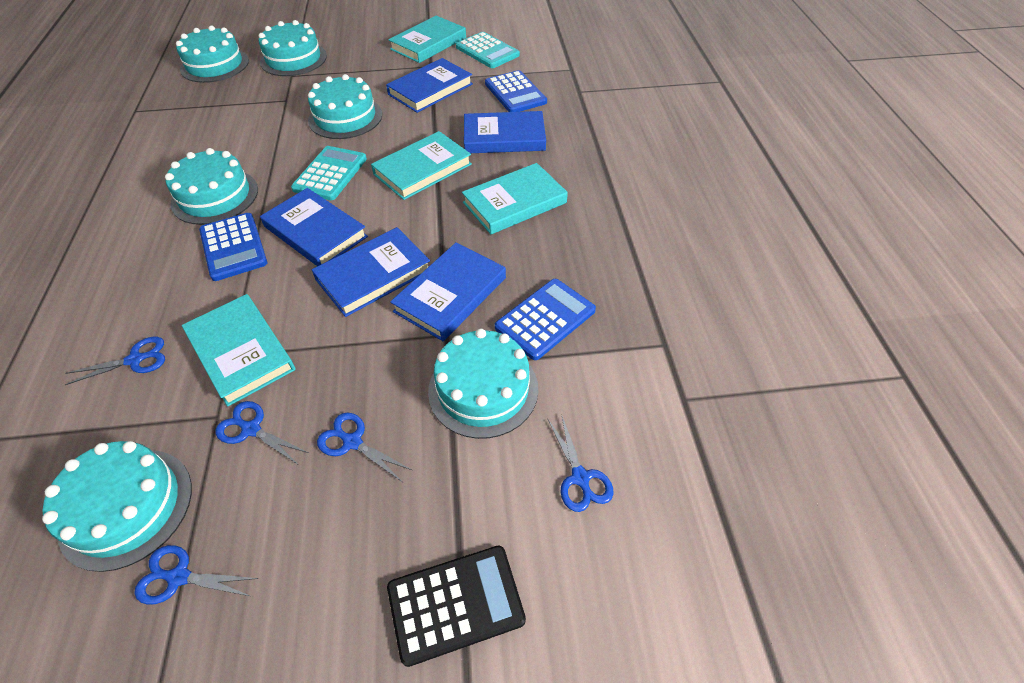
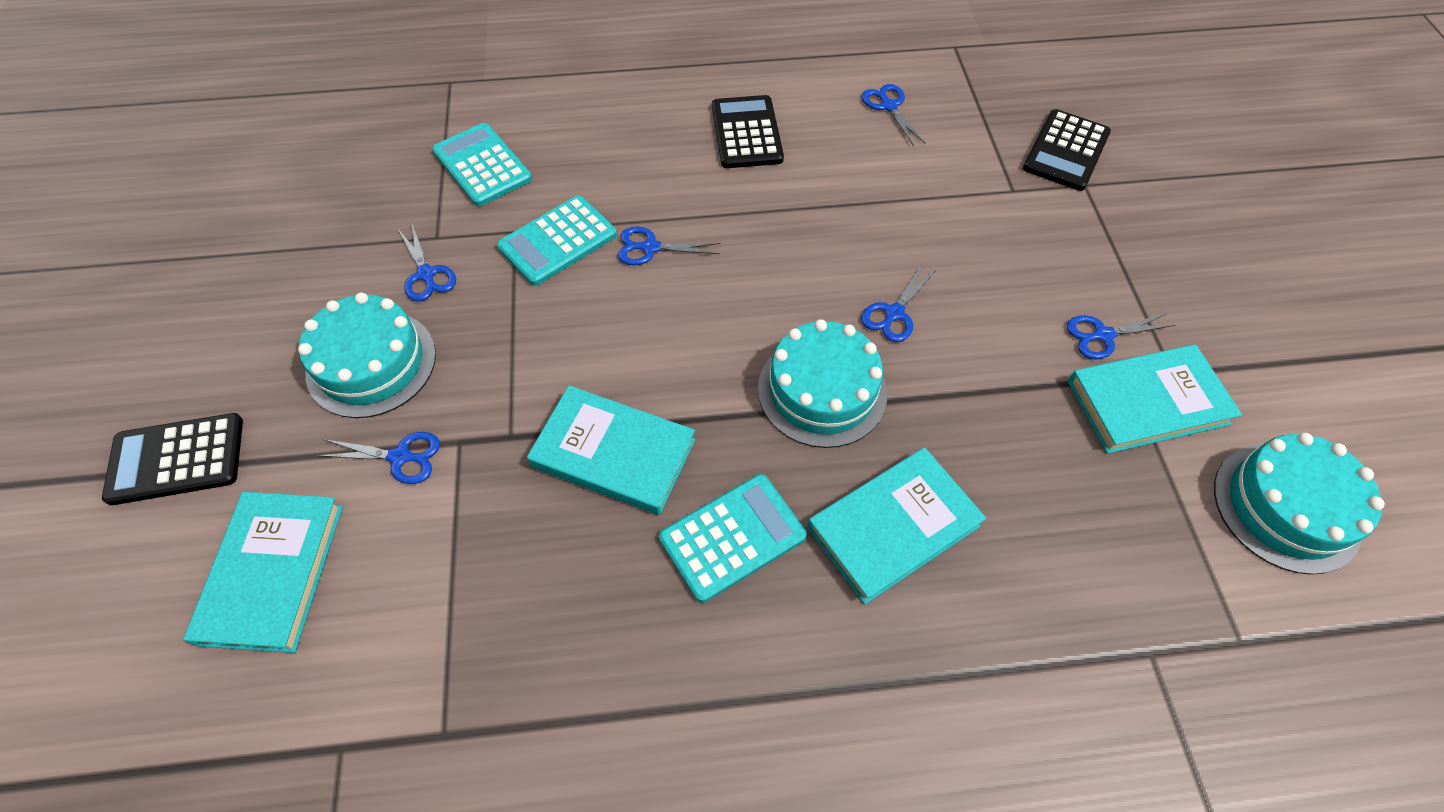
black calculator: [387,545,526,667] = 1 -> [102,413,243,505] [712,95,784,168] [1023,109,1111,191] = 3
blue book: [260,188,368,266] [312,227,430,317] [386,58,473,113] [390,242,506,341] [464,111,546,153] = 5 -> none = 0
blue calculator: [199,213,267,281] [485,70,547,112] [495,279,596,360] = 3 -> none = 0
blue scissors: [65,337,165,385] [134,545,259,605] [215,401,309,464] [317,413,412,482] [548,414,613,512] = 5 -> [317,432,440,484] [398,224,456,302] [618,227,721,265] [861,264,937,342] [862,84,925,146] [1067,314,1176,360] = 6
turquoise cake: [42,441,192,572] [165,148,258,225] [176,26,249,83] [259,20,327,76] [308,74,382,139] [428,329,538,439] = 6 -> [298,292,436,418] [758,319,887,448] [1214,433,1385,575] = 3
turquoise calculator: [291,146,367,200] [456,32,520,68] = 2 -> [432,123,532,206] [497,195,617,286] [659,474,807,603] = 3

